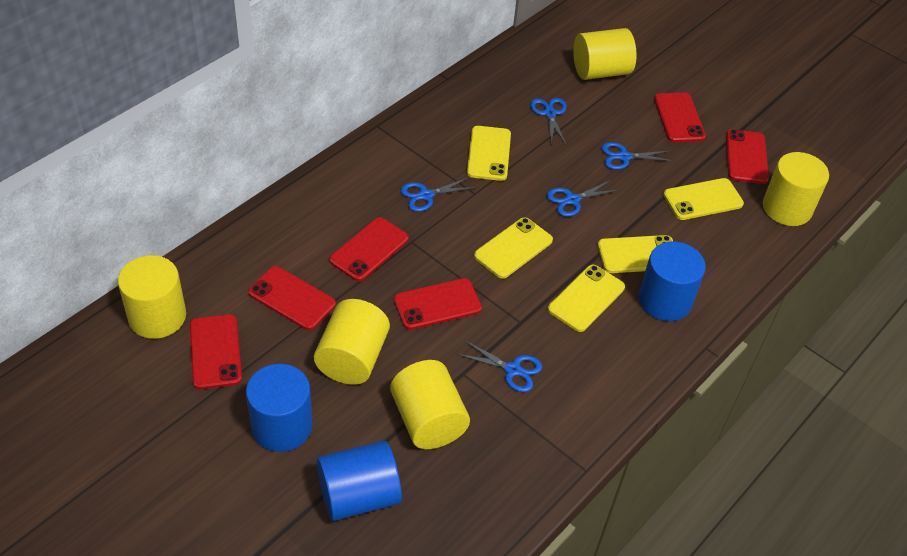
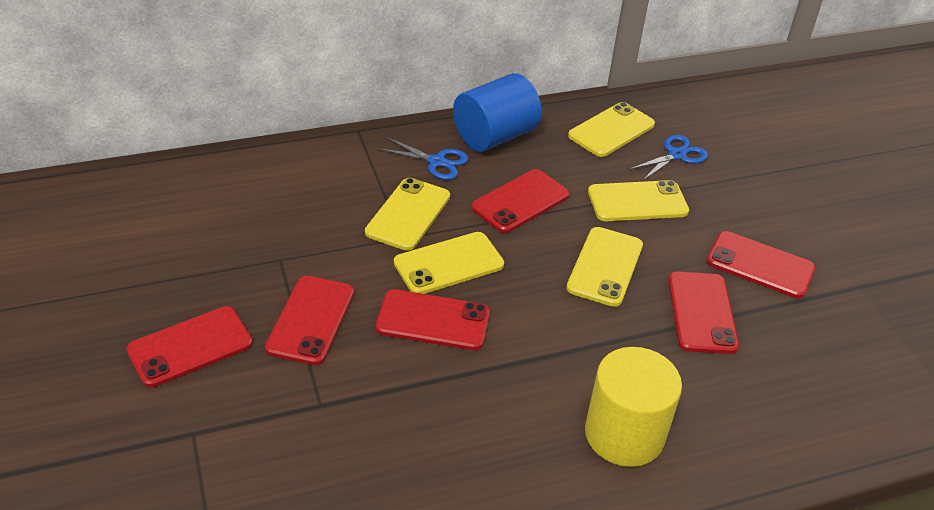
blue cylinder: [246,364,313,452] [317,441,402,521] [639,242,706,321] = 3 -> [453,73,542,152] = 1
blue scissors: [401,177,476,212] [457,341,542,392] [530,98,567,145] [547,180,619,217] [602,142,673,170] = 5 -> [377,137,468,180] [629,135,708,180] = 2
yellow cylinder: [118,255,186,339] [314,299,390,385] [390,360,470,449] [573,28,636,80] [763,152,829,226] = 5 -> [585,347,682,467] = 1

